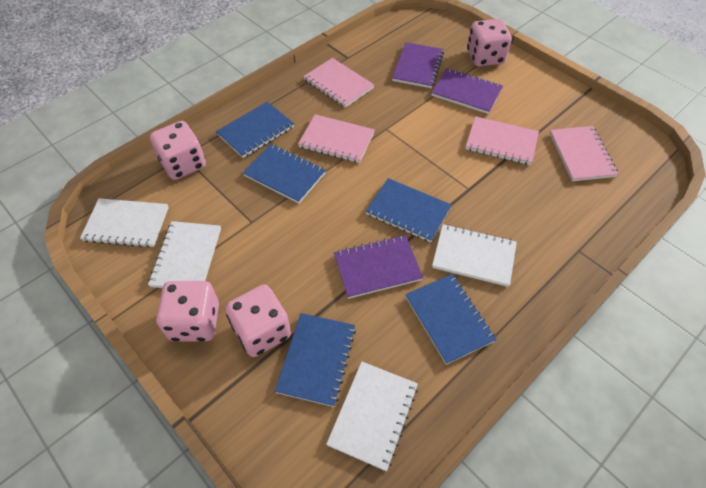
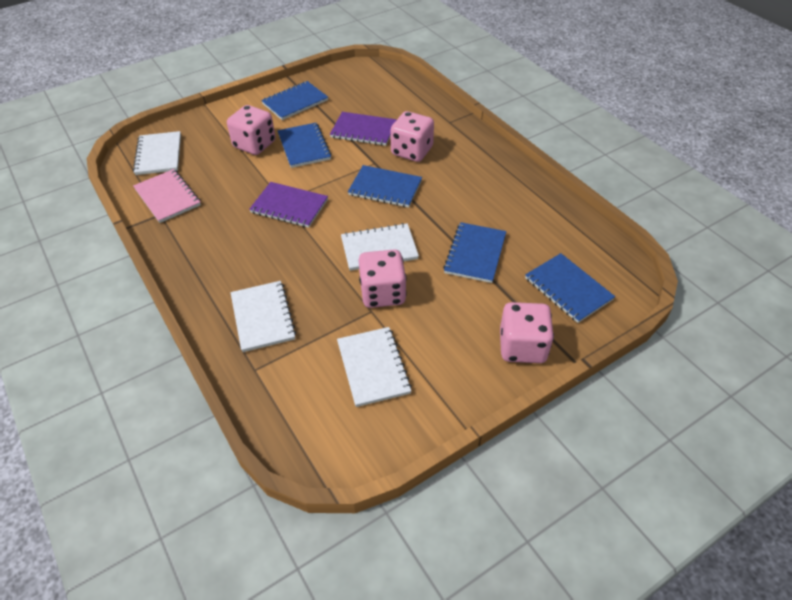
pink notebook: [298,114,375,163] [303,58,374,108] [465,116,539,165] [550,126,618,181] = 4 -> [133,169,201,223] = 1
purple notebook: [334,235,423,299] [392,42,444,88] [431,68,503,114] = 3 -> [249,182,328,228] [330,112,397,146] = 2

